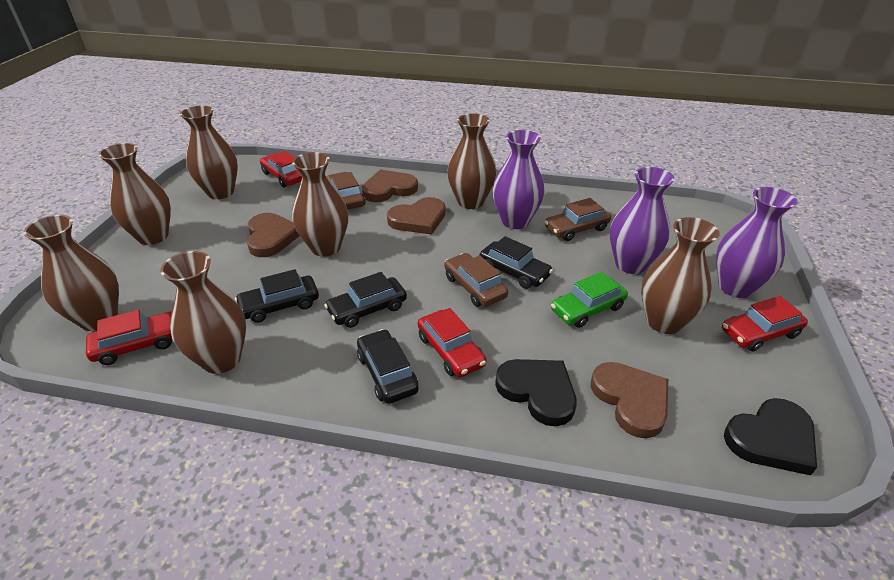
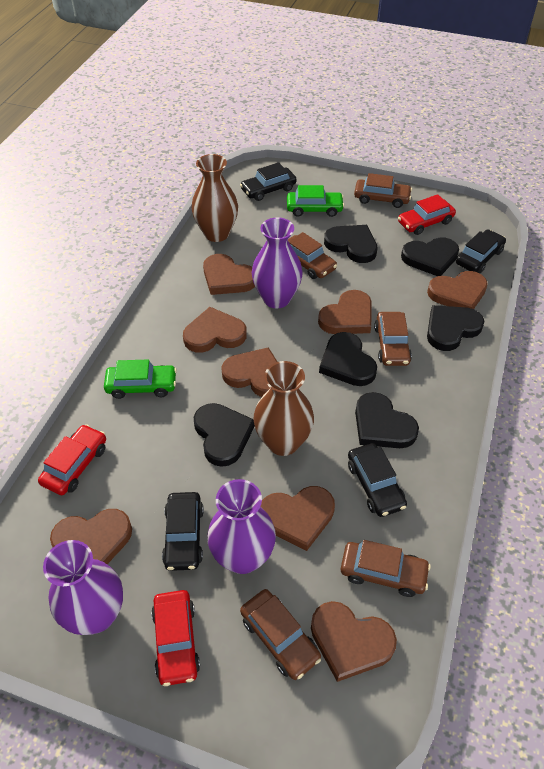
black heart: [495,359,577,426] [724,398,817,475] = 2 -> [194,403,255,467] [319,332,377,386] [324,225,378,263] [355,392,419,448] [401,237,459,276] [427,305,484,351] = 6
brown car: [327,172,366,210] [444,253,508,307] [545,198,611,241] = 3 -> [240,589,321,680] [288,232,337,279] [341,540,431,597] [354,173,412,208] [374,312,412,366] = 5
brown heart: [247,213,300,257] [362,169,418,202] [387,197,445,235] [591,362,668,438] = 4 -> [50,509,132,564] [183,307,247,353] [203,254,255,295] [221,347,277,397] [260,486,335,551] [311,601,397,682] [318,290,372,334] [427,271,488,309] = 8
brown vase: [23,215,119,331] [98,143,171,245] [160,251,246,374] [180,106,238,199] [292,152,348,257] [447,113,496,209] [641,217,720,334] = 7 -> [191,154,238,242] [253,361,314,456] = 2
green car: [551,272,628,328] = 1 -> [104,360,177,399] [287,185,344,217] = 2
red car: [86,310,173,365] [260,151,302,187] [418,308,486,377] [722,296,808,352] = 4 -> [38,424,106,495] [151,590,200,686] [398,194,456,235] = 3

